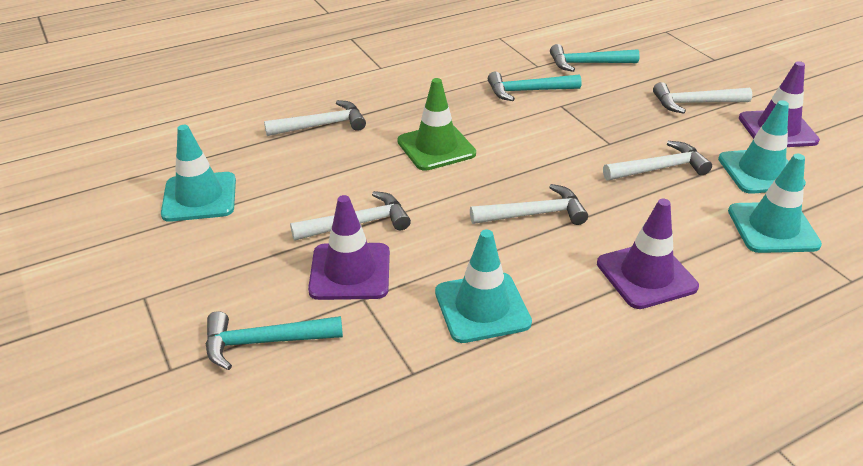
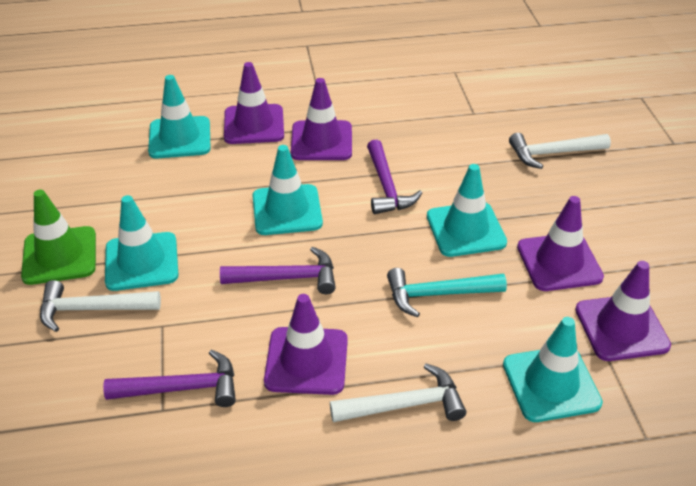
purple hammer: none = 0 -> [103,349,236,407] [220,247,336,294] [367,140,422,214] = 3
purple traffic cone: [308,195,390,300] [597,199,699,309] [739,61,820,147] = 3 -> [224,62,284,144] [264,294,348,395] [291,78,352,160] [517,196,604,291] [575,261,671,361] = 5
turquoise hammer: [205,311,343,370] [488,71,582,101] [550,44,640,72] = 3 -> [387,268,507,317] = 1
turquoise traffic cone: [161,125,236,222] [435,230,532,343] [718,100,806,194] [728,154,822,253] = 4 -> [105,195,178,291] [148,75,211,158] [252,145,323,235] [427,164,507,257] [503,317,603,422] = 5
white hammer: [264,100,366,136] [290,191,411,241] [470,184,588,225] [603,141,712,181] [653,82,752,114] = 5 -> [40,280,161,332] [330,363,466,422] [509,133,611,169] = 3

